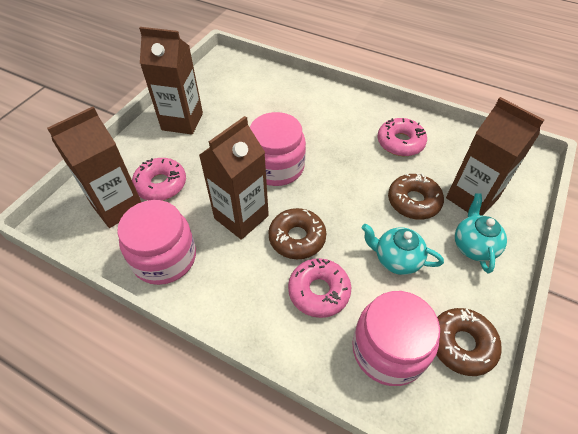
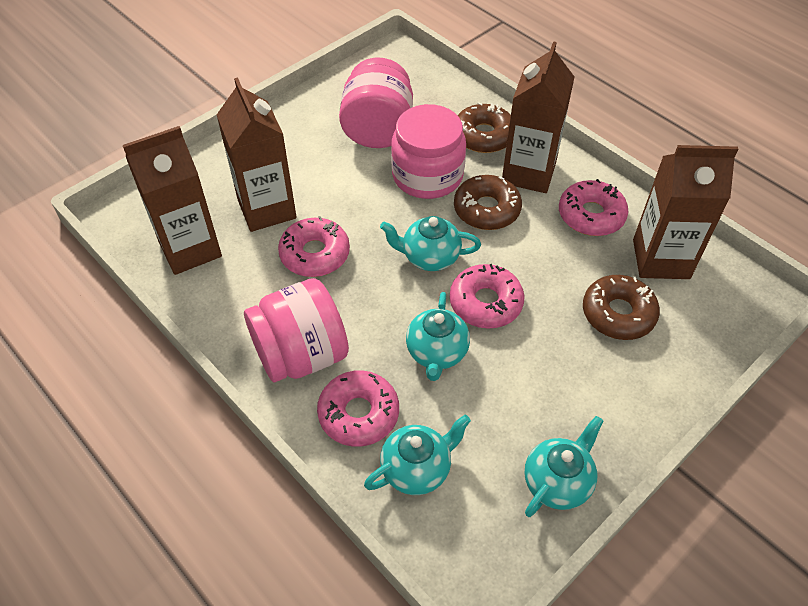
pink donut: [132,158,186,201] [288,258,351,318] [377,118,427,156] = 3 -> [278,216,350,277] [317,370,399,447] [450,264,525,328] [559,179,628,236] = 4
turquoise teapot: [362,224,444,275] [455,193,507,273] = 2 -> [364,415,471,495] [380,216,481,271] [406,292,470,381] [525,416,603,517] = 4

